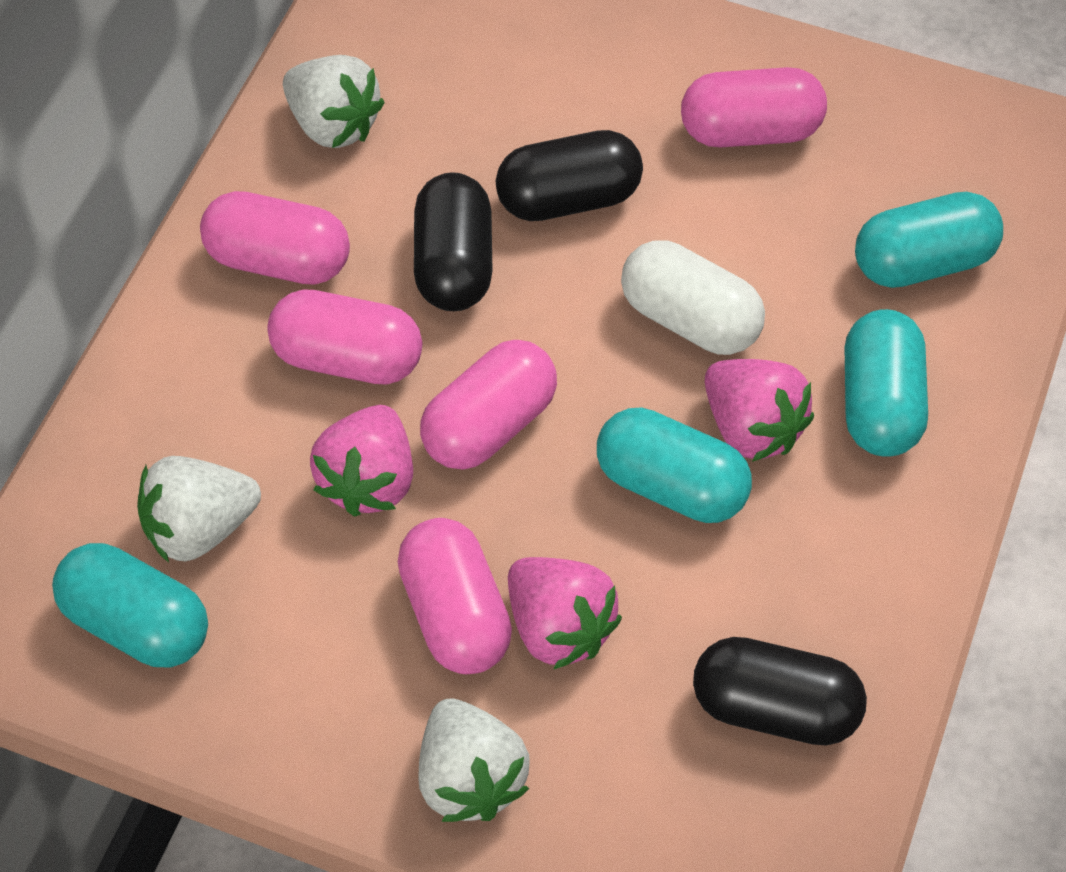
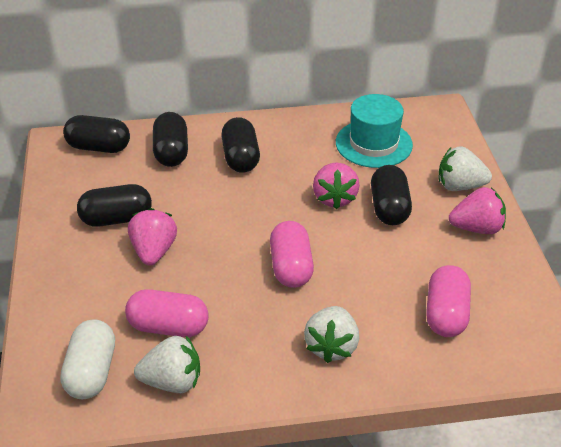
black capsule: [414,172,493,311] [496,130,643,221] [693,637,867,746] = 3 -> [63,115,130,153] [77,184,152,227] [153,112,188,167] [221,117,260,173] [371,165,412,225] = 5
pink capsule: [200,191,350,285] [267,289,422,385] [398,518,512,675] [420,340,557,470] [681,67,827,147] = 5 -> [125,289,209,337] [270,221,314,288] [426,265,471,337] = 3
turquoise capsule: [52,543,208,667] [597,407,752,523] [844,309,928,457] [855,192,1003,288] = 4 -> none = 0
turquoise hat: none = 0 -> [336,94,413,168] = 1

